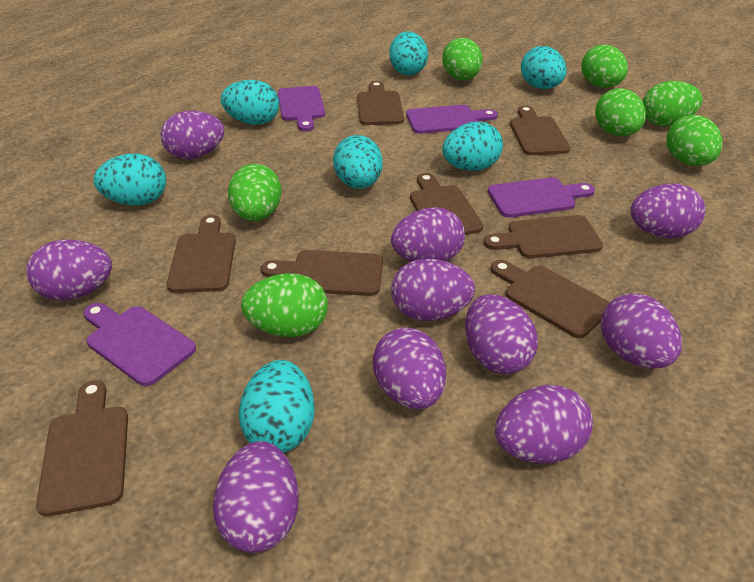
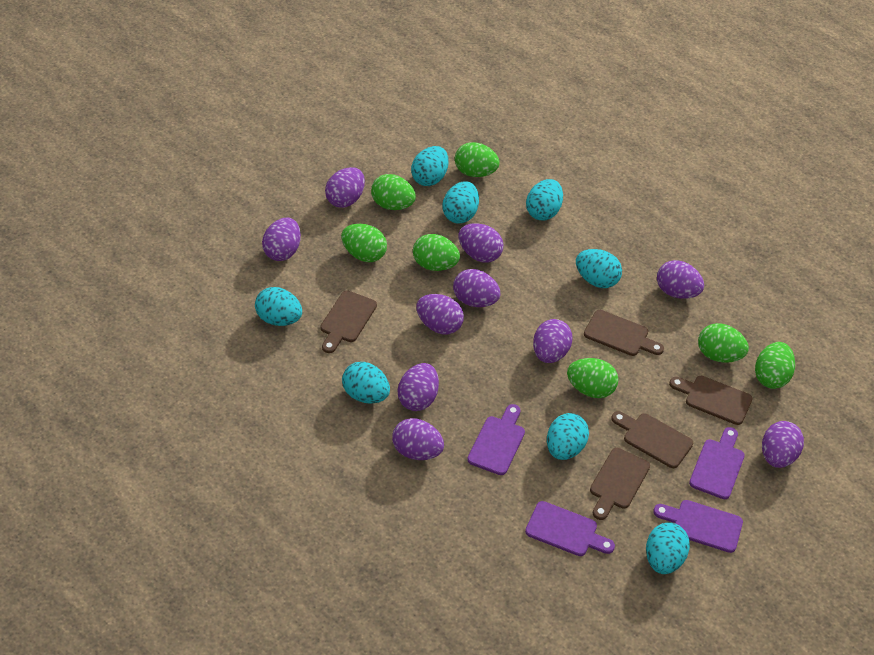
brown cutting board: [36,380,128,517] [167,215,236,293] [261,250,383,296] [357,81,404,125] [410,173,483,235] [484,215,603,258] [491,260,610,338] [510,105,570,155] = 8 -> [320,290,377,353] [584,310,664,356] [590,448,650,520] [611,411,693,468] [669,376,753,425] = 5
turquoise egg: [93,154,166,206] [221,80,279,125] [239,360,315,453] [333,135,383,189] [389,31,428,75] [442,122,503,171] [521,46,567,89] = 7 -> [255,287,302,326] [342,362,390,404] [411,146,449,186] [442,181,479,223] [526,179,563,220] [547,413,589,460] [576,249,622,288] [646,523,690,574] = 8

